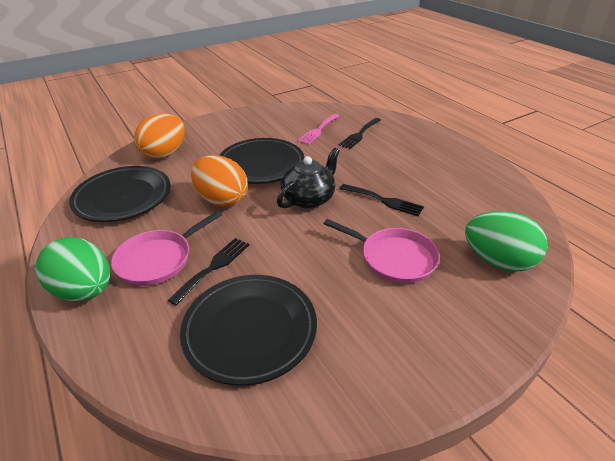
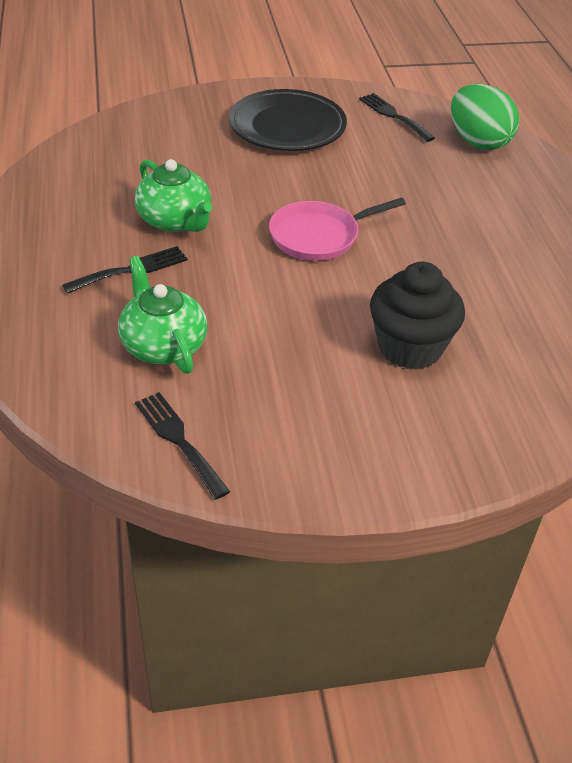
black cupcake: none = 0 -> [370,262,465,369] = 1
black plate: [69,166,171,222] [180,275,317,386] [219,138,304,184] = 3 -> [229,89,347,151] = 1
black teapot: [277,148,340,209] = 1 -> none = 0
green egg: [35,237,110,301] [465,211,548,272] = 2 -> [451,84,519,150] = 1
green teapot: none = 0 -> [118,256,207,374] [135,159,212,232] = 2
orange egg: [134,114,185,159] [191,155,248,207] = 2 -> none = 0
pink fork: [297,114,339,145] = 1 -> none = 0
pink pan: [111,211,222,286] [324,219,440,284] = 2 -> [269,198,406,261] = 1

